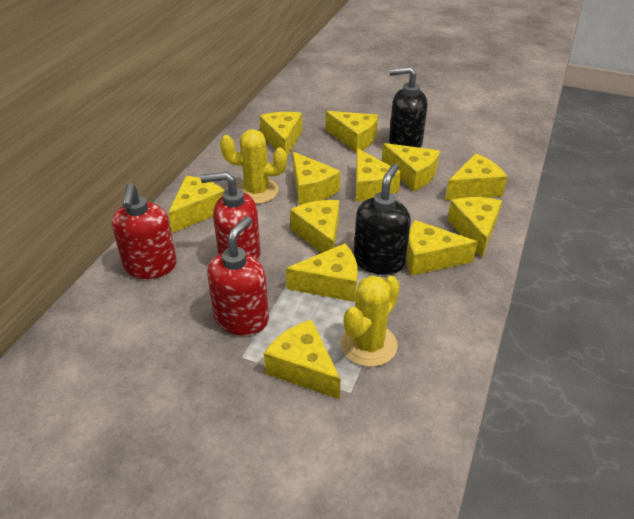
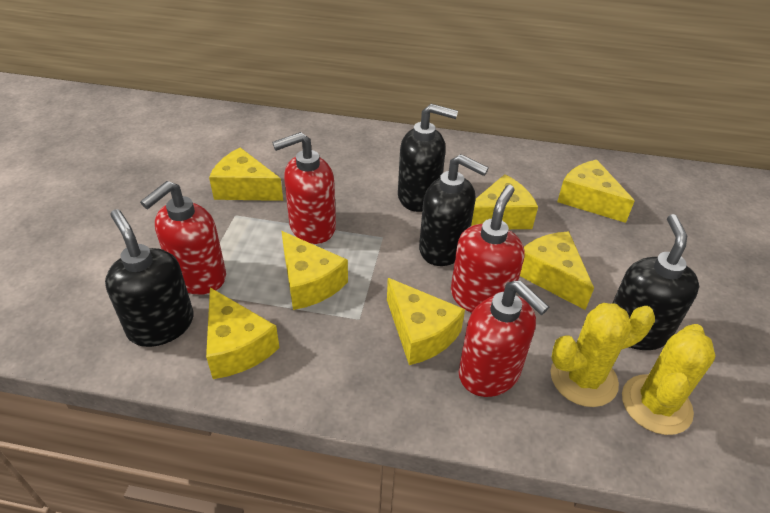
black soap dispenser: [354,164,411,275] [389,67,427,148] = 2 -> [105,209,194,347] [398,104,458,212] [419,154,489,266] [612,214,699,350] = 4
red soap dispenser: [112,183,177,279] [200,172,261,261] [207,216,269,336] = 3 -> [140,181,226,295] [272,132,336,244] [451,185,525,313] [459,280,549,397] = 4
yellow cheese: [168,176,225,233] [260,112,302,156] [264,319,341,399] [286,243,358,302] [290,200,339,253] [293,152,340,205] [326,111,378,153] [356,148,401,201] [382,143,440,191] [406,220,478,275] [445,153,507,200] [447,197,502,258] = 12 -> [206,288,280,379] [209,147,283,201] [282,231,348,310] [387,278,465,365] [471,174,538,229] [520,231,594,310] [557,160,635,223] = 7

